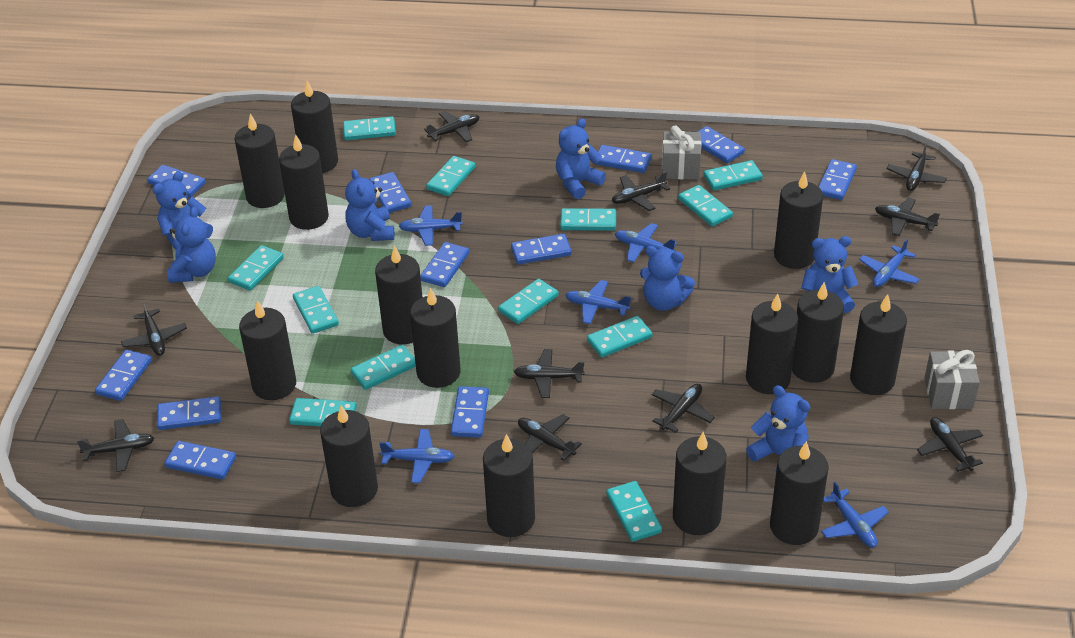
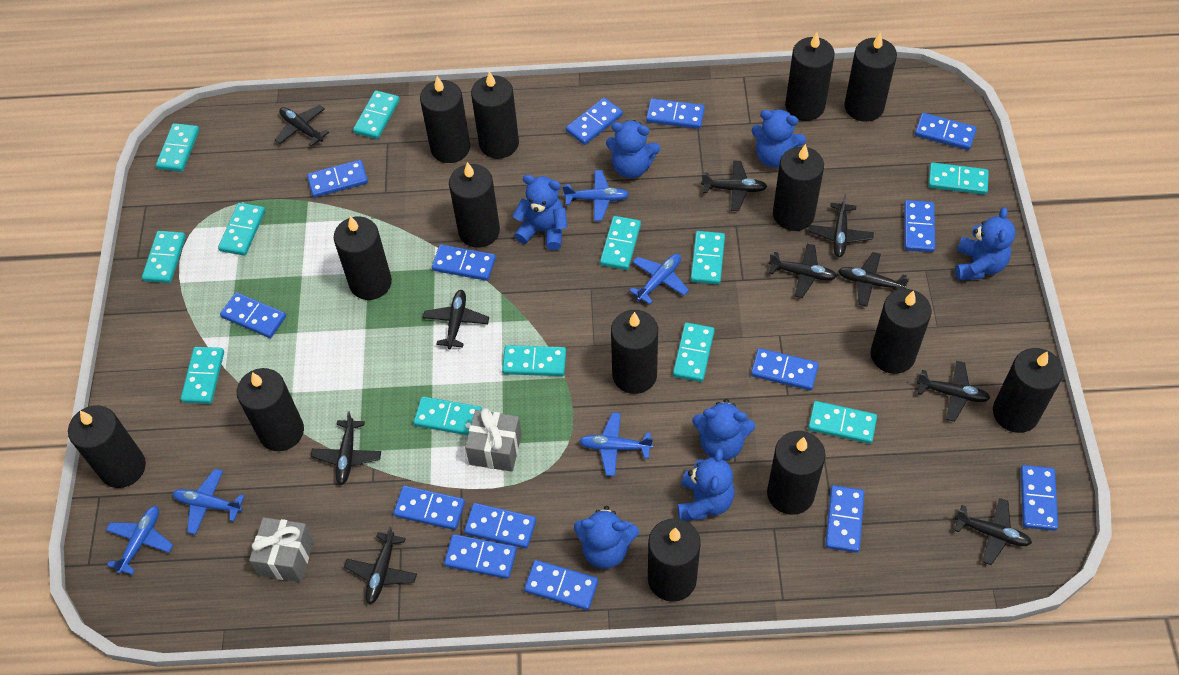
blue domino: [95,350,152,401] [147,165,206,197] [157,396,221,430] [164,441,236,479] [369,172,411,213] [420,242,469,287] [451,386,489,438] [511,234,572,264] [596,145,652,173] [697,126,745,163] [818,159,857,200] = 11 -> [220,292,286,338] [307,160,368,198] [393,486,465,530] [432,244,496,281] [444,534,517,579] [464,503,536,549] [524,560,598,610] [566,98,623,145] [646,98,705,129] [751,348,819,391] [825,485,865,553] [904,200,935,252] [915,113,977,150] [1020,465,1058,531] = 14
blue plane: [379,429,454,483] [399,205,463,246] [565,280,631,324] [615,223,677,263] [821,481,889,548] [859,239,920,287] = 6 -> [106,506,173,575] [172,469,245,535] [563,170,629,221] [579,412,653,476] [629,254,689,304] = 5

